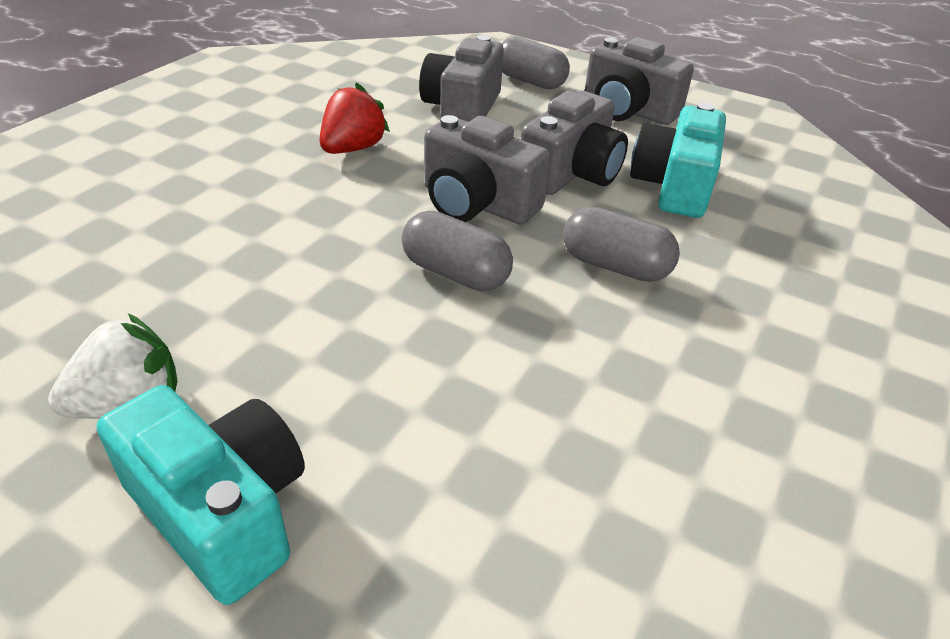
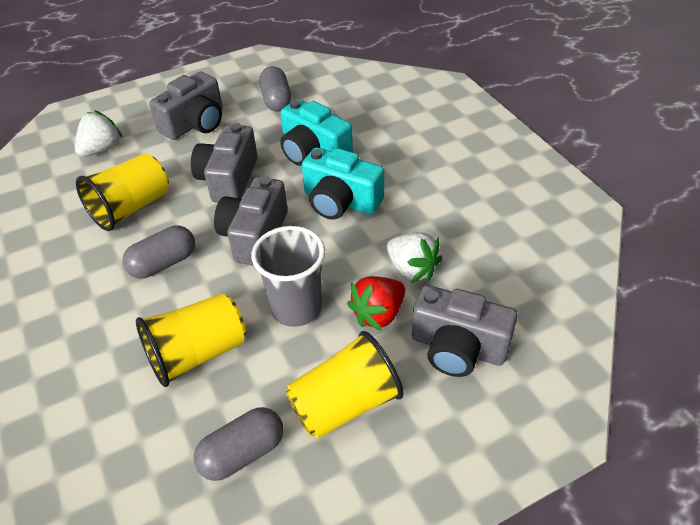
grey cup: none = 0 -> [252,226,325,327] = 1
white strawberry: [48,313,178,419] = 1 -> [75,110,123,157] [387,232,442,283] = 2
yellow cup: none = 0 -> [76,154,169,231] [136,293,246,387] [286,331,404,439] = 3

